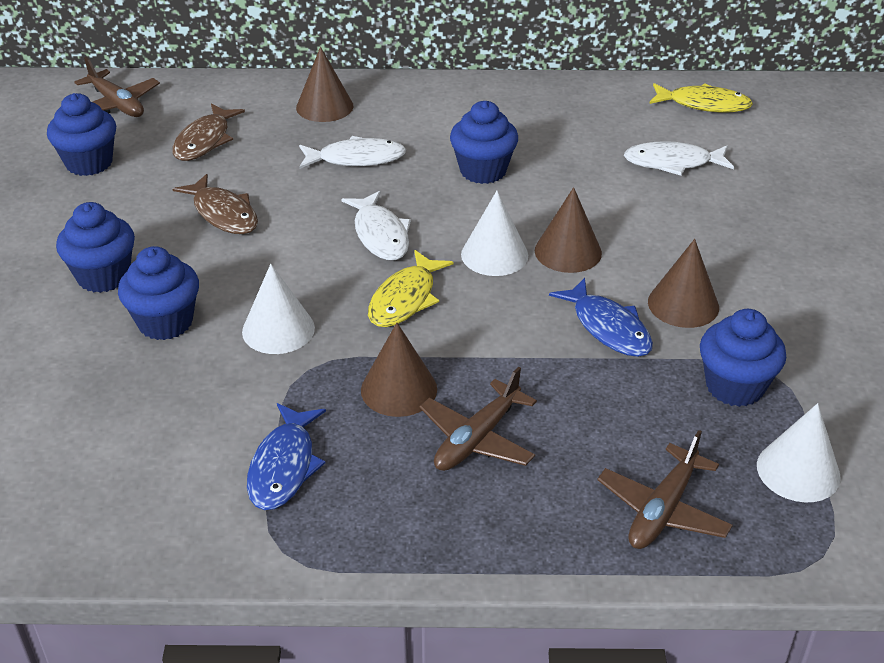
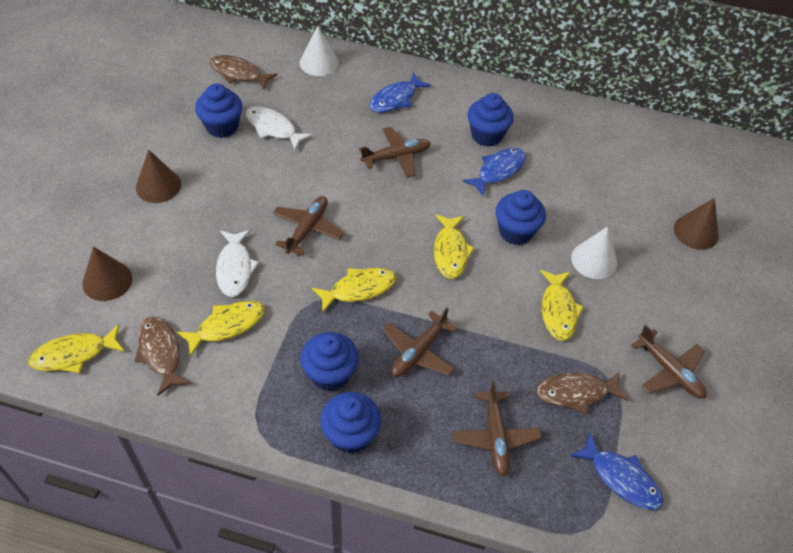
blue fish: [247,403,326,510] [549,278,653,357] = 2 -> [369,72,431,113] [462,148,526,196] [570,432,664,510] = 3
brown cone: [296,47,353,122] [361,323,437,417] [535,187,602,273] [648,239,719,328] = 4 -> [82,246,132,301] [136,150,181,203] [674,198,719,250] = 3
brown fish: [172,103,245,161] [173,174,258,234] = 2 -> [135,316,191,396] [209,55,277,90] [536,371,629,415] = 3
brown plane: [74,57,160,117] [419,367,537,471] [597,430,733,549] = 3 -> [273,196,344,256] [359,127,431,178] [383,307,457,377] [453,380,542,476] [631,325,707,399] = 5
white cone: [242,264,315,354] [461,191,528,276] [757,403,841,502] = 3 -> [300,26,339,76] [571,227,617,279] = 2
white fish: [299,136,406,169] [341,191,411,260] [624,141,734,176] = 3 -> [216,230,259,297] [246,106,313,150] = 2
yellow fish: [368,250,454,327] [649,83,753,112] = 2 -> [28,324,125,373] [177,301,265,357] [312,268,397,313] [434,214,475,279] [540,270,584,341] = 5

